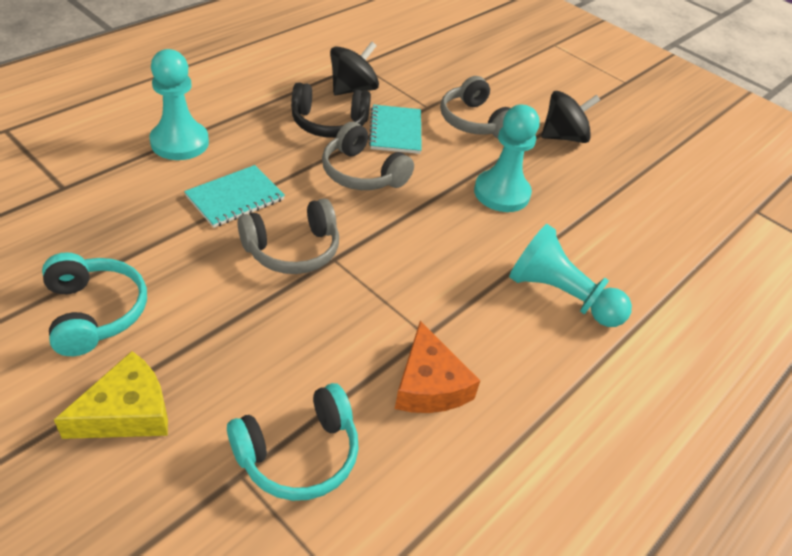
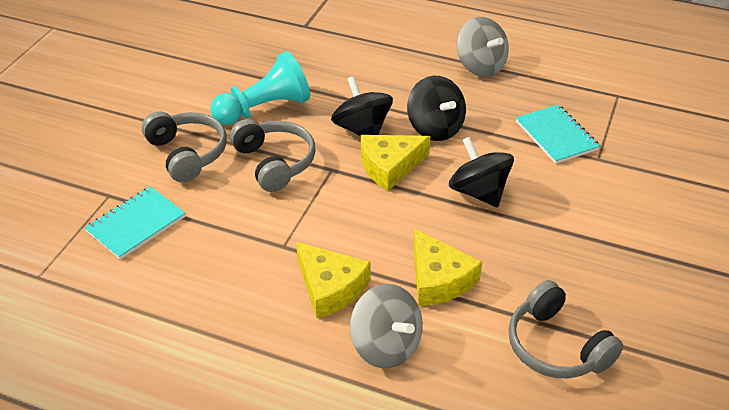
black headphones: [291,82,371,138] = 1 -> none = 0
black spinning top: [330,41,379,95] [541,91,600,143] = 2 -> [331,76,393,137] [407,76,466,141] [449,137,514,208] = 3
grey spinning top: none = 0 -> [350,284,423,368] [457,17,509,77] = 2
orange cheese: [395,321,480,413] = 1 -> none = 0
turquoise headphones: [42,252,147,356] [227,383,359,501] = 2 -> none = 0
turquoise pawn: [149,49,209,160] [474,105,540,212] [509,224,632,327] = 3 -> [210,51,310,125] = 1
yellow cheese: [54,351,168,439] = 1 -> [296,242,371,318] [361,135,431,191] [414,229,482,306] = 3

